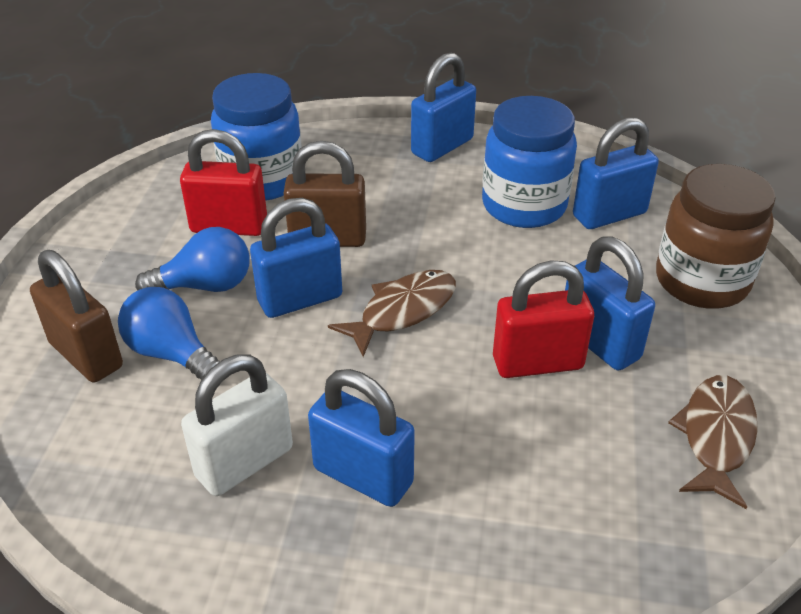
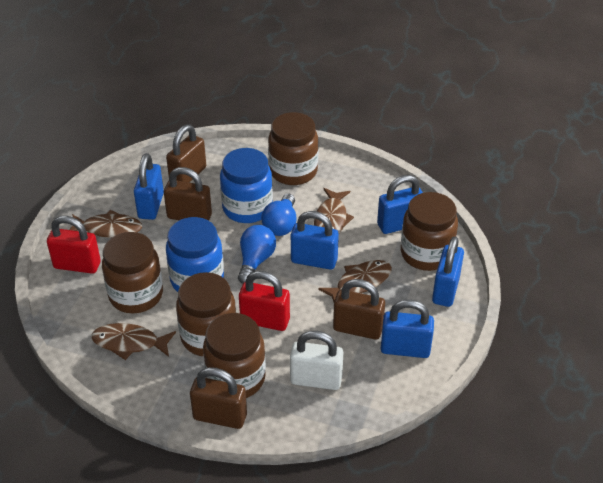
brown fish: [328,270,456,357] [668,375,758,509] = 2 -> [69,210,142,238] [91,323,176,360] [314,188,354,233] [318,260,392,302] = 4
brown jar: [656,164,776,309] = 1 -> [102,232,163,313] [176,272,236,356] [203,313,266,398] [268,112,318,185] [401,192,458,271] = 5
brown padlock: [30,250,123,382] [284,141,366,247] = 2 -> [164,167,212,221] [166,124,206,183] [190,367,247,429] [333,279,385,340] = 4

